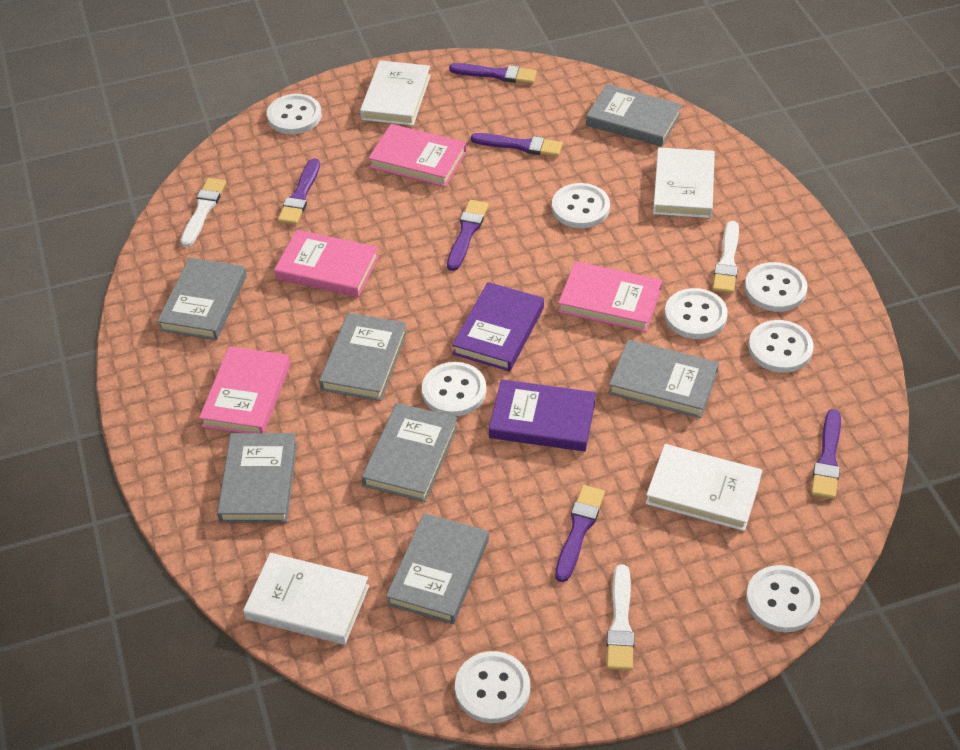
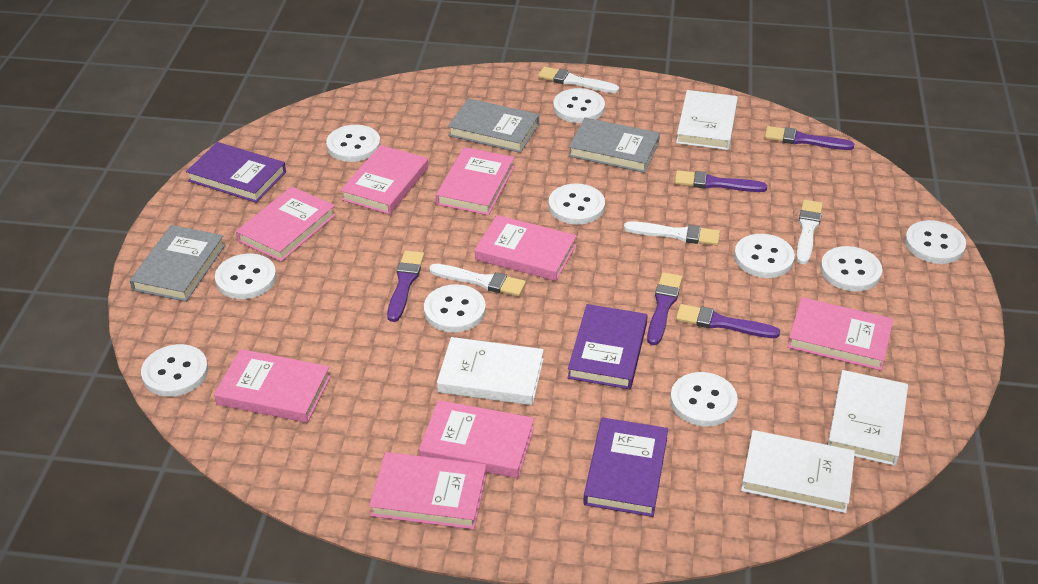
grey book: [157,258,247,340] [217,433,297,523] [319,313,407,401] [362,403,458,502] [386,513,489,624] [586,84,682,147] [609,339,719,418] = 7 -> [130,225,225,302] [448,98,539,153] [569,117,660,173] = 3
pink book: [199,346,290,433] [274,230,379,297] [368,124,467,187] [558,261,662,332] = 4 -> [214,349,331,423] [236,186,336,262] [340,145,428,214] [369,452,487,529] [419,400,534,478] [436,147,515,215] [475,215,577,281] [787,297,893,371] = 8
purple book: [452,282,544,371] [489,379,596,451] = 2 -> [186,142,286,203] [567,304,647,389] [583,417,668,517] = 3
purple brush: [278,158,320,225] [447,200,488,271] [449,63,537,84] [471,133,562,157] [555,485,605,582] [811,409,841,499] = 6 -> [387,251,424,322] [647,272,682,345] [675,170,767,192] [676,304,780,338] [765,126,854,150] = 5
white brush: [181,178,226,247] [606,564,634,671] [713,221,739,293] = 3 -> [429,264,526,296] [538,67,619,93] [624,221,720,245] [796,200,823,264] = 4
white button: [267,94,322,134] [422,362,486,417] [455,651,530,723] [552,183,610,228] [665,288,728,339] [745,262,808,312] [746,565,820,632] [748,320,814,373] = 8 -> [141,344,208,397] [215,254,277,299] [326,125,380,162] [424,284,486,332] [548,183,605,225] [553,88,605,123] [670,372,738,426] [734,234,795,278] [820,246,882,291] [905,220,966,264] = 10

